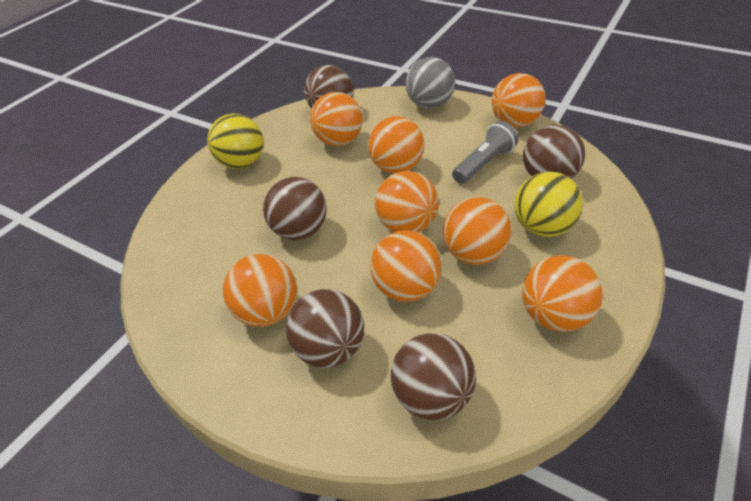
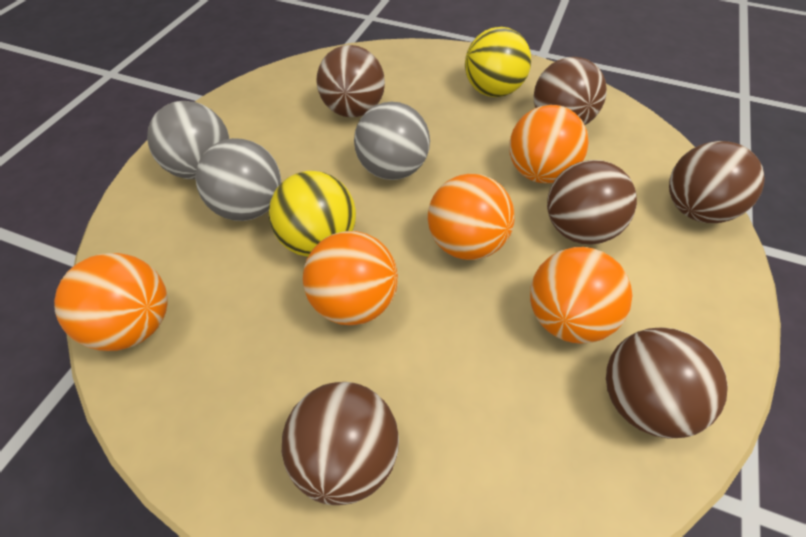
brown ball: [263,177,327,240] [286,289,364,368] [304,65,353,109] [391,333,476,420] [523,125,585,179] = 5 -> [282,382,399,505] [316,45,385,117] [534,57,607,125] [547,160,637,245] [606,327,728,439] [669,141,765,223] = 6
grey ball: [406,57,455,108] = 1 -> [147,101,229,179] [195,138,281,221] [354,101,430,180] = 3
grey flashlight: [452,121,519,184] = 1 -> none = 0
orange ball: [223,254,297,327] [310,92,363,146] [368,116,425,174] [370,230,442,302] [375,171,439,233] [443,197,512,265] [491,73,546,127] [522,255,603,332] = 8 -> [54,253,168,351] [303,231,398,325] [428,174,514,260] [509,105,589,183] [530,247,632,344] = 5

